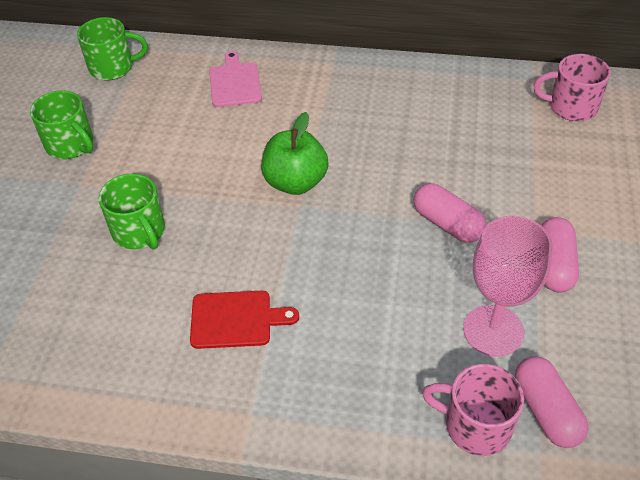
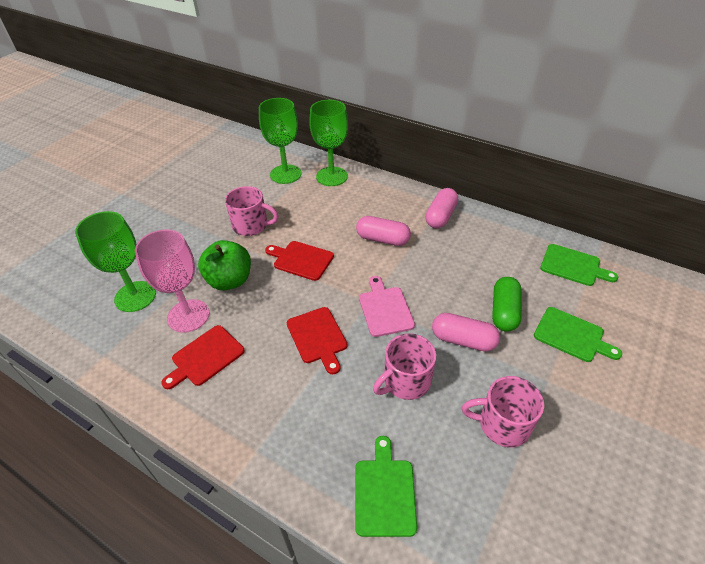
green capsule: none = 0 -> [492,277,522,332] = 1
green cutting board: none = 0 -> [355,436,417,537] [534,307,622,362] [540,244,618,286] = 3
green goblet: none = 0 -> [75,211,156,312] [259,98,301,184] [309,100,348,186] = 3
green mug: [30,90,93,159] [77,17,148,80] [99,174,165,249] = 3 -> none = 0
pink mug: [422,364,524,456] [533,54,611,121] = 2 -> [225,186,279,236] [373,333,436,400] [462,376,544,447] = 3
red cutting board: [190,291,299,349] = 1 -> [161,325,245,389] [265,241,334,281] [287,307,348,374] = 3

